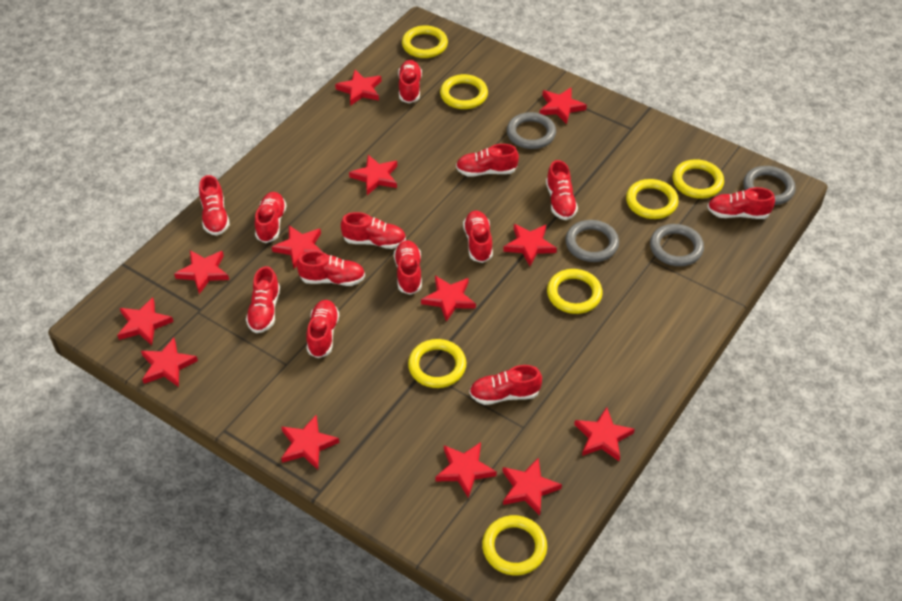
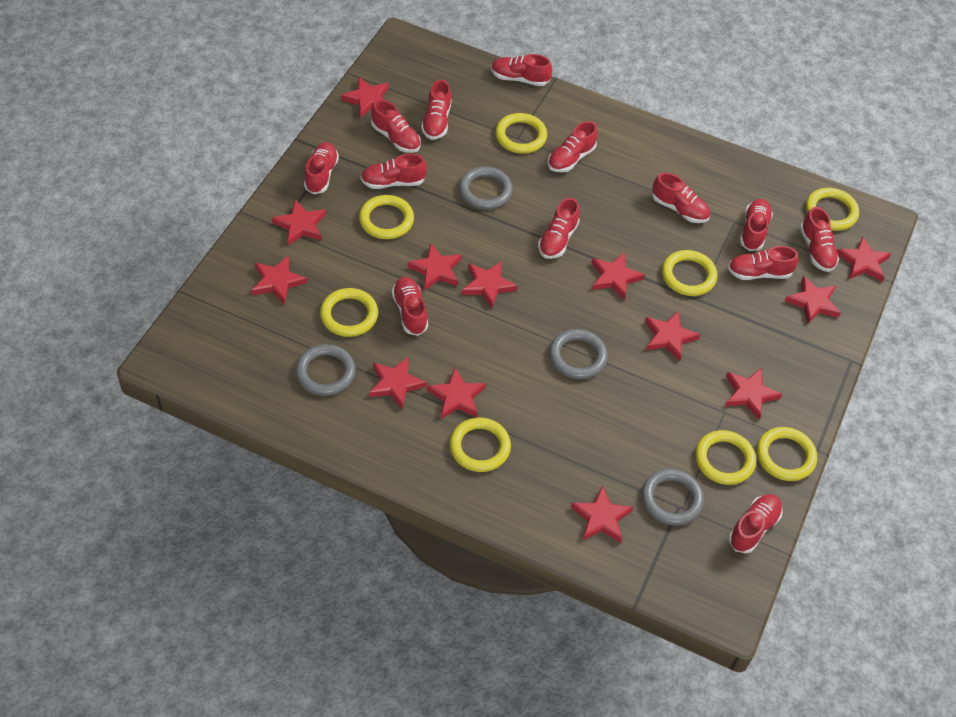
yellow ring: [402,25,448,58] [408,339,466,388] [440,74,488,109] [482,515,547,575] [547,269,603,314] [626,179,678,219] [673,159,724,199] = 7 -> [320,288,378,337] [359,195,414,239] [450,417,511,472] [495,113,547,154] [662,250,717,296] [695,430,756,485] [757,427,817,481] [806,188,859,231] = 8

